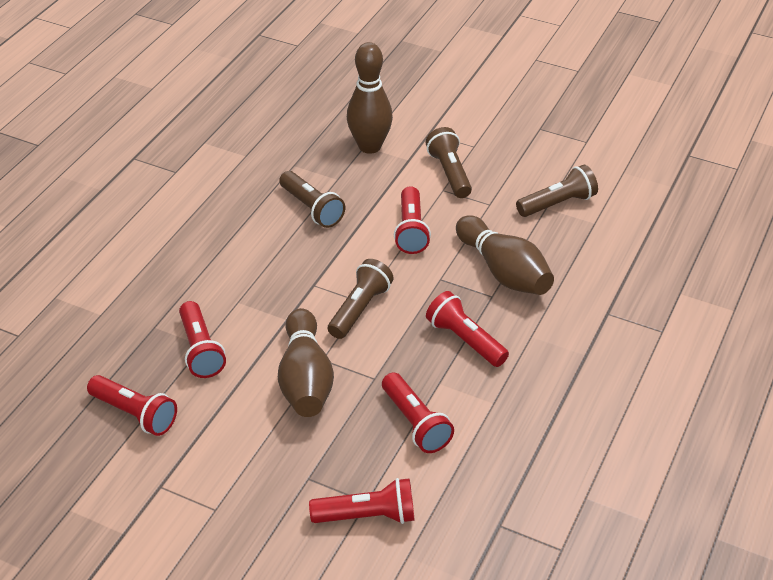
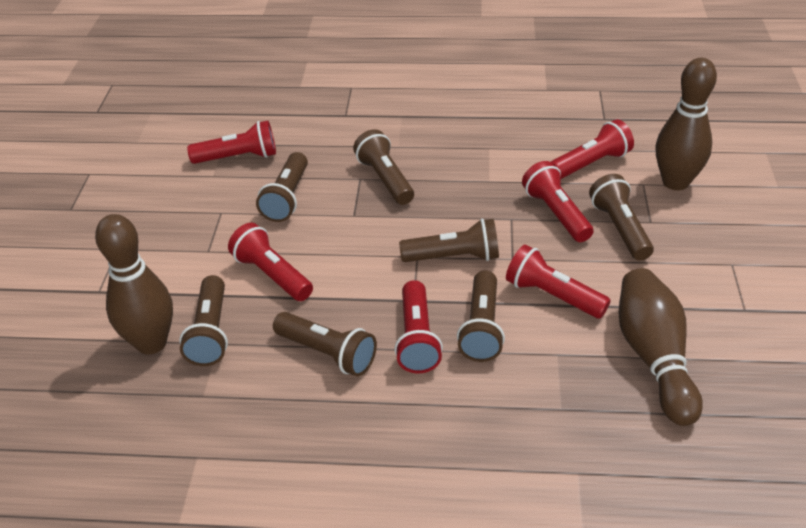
brown flashlight: [279,171,345,228] [328,259,394,339] [426,127,472,198] [516,165,598,217] = 4 -> [179,275,228,366] [256,152,308,222] [273,312,377,376] [353,130,414,205] [399,219,499,262] [457,270,505,362] [589,174,654,261] = 7

